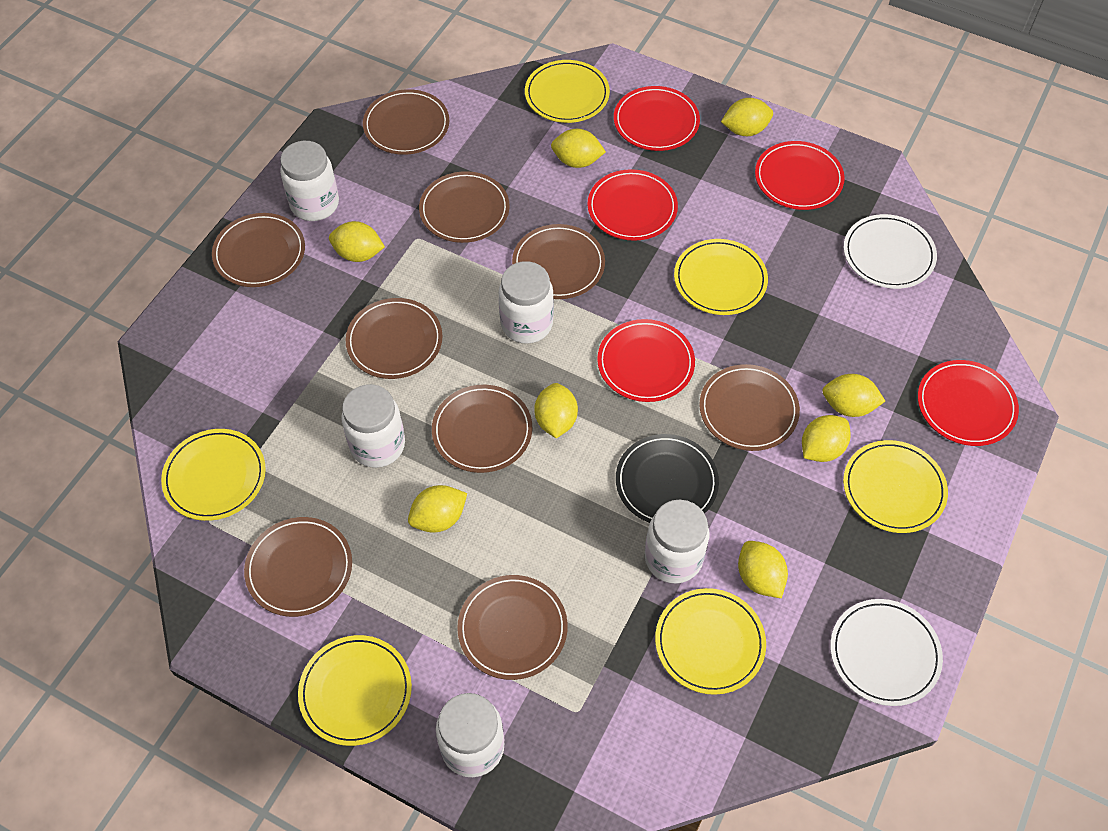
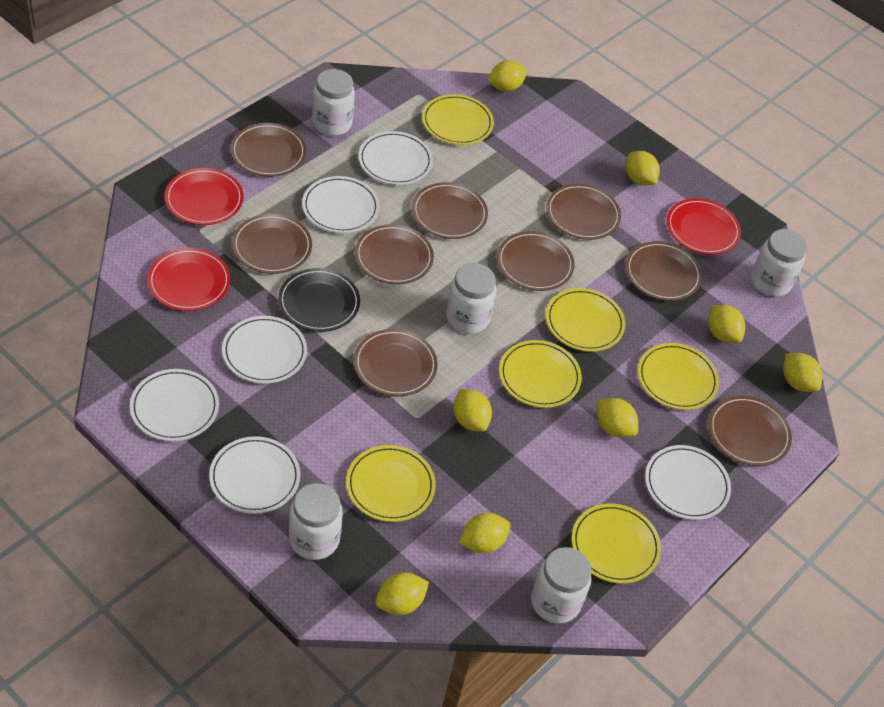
red plate: [587,169,678,241] [597,319,695,402] [614,86,700,151] [755,141,845,210] [918,360,1019,446] = 5 -> [147,248,231,311] [165,168,244,225] [667,198,741,255] = 3
white plate: [830,599,943,706] [844,214,937,289] = 2 -> [130,369,219,441] [209,436,300,514] [222,316,307,384] [302,176,379,233] [358,131,433,185] [645,445,731,520] = 6

